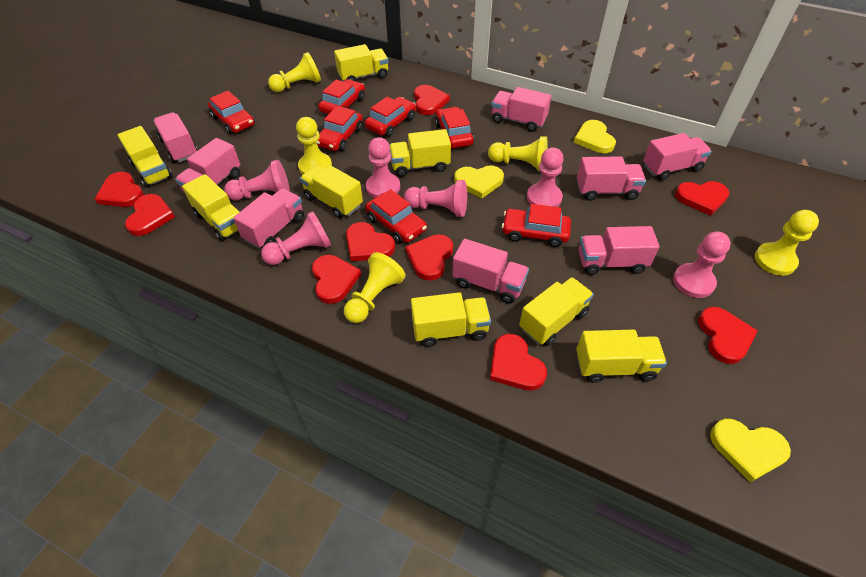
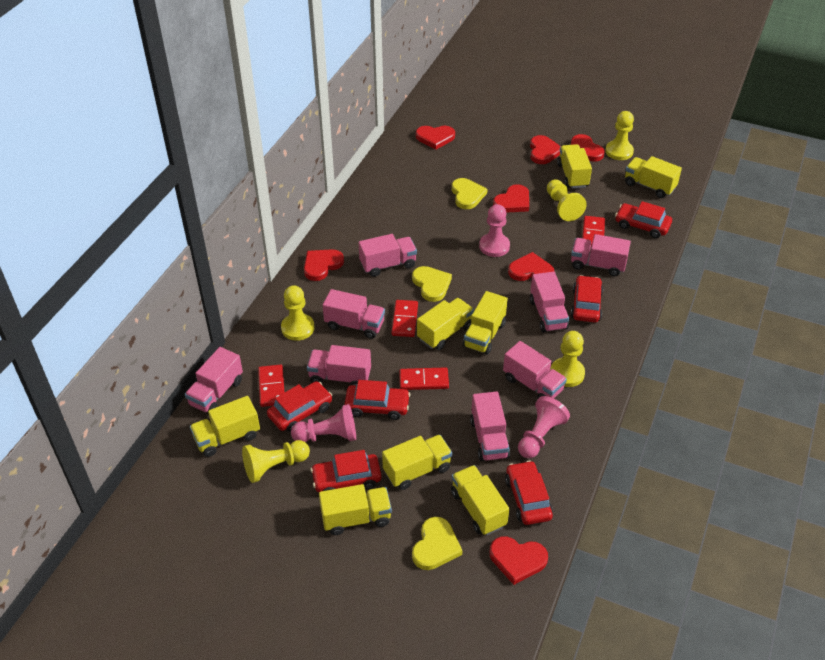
pink pawn: [224,160,290,200] [261,211,331,265] [366,137,400,198] [404,180,467,217] [527,148,564,207] [673,232,731,298] = 6 -> [291,404,356,442] [479,204,510,257] [518,396,570,458] = 3
red car: [208,91,255,134] [316,106,363,151] [318,79,365,114] [365,97,416,137] [365,189,427,244] [435,107,474,148] [502,204,571,247] = 7 -> [267,381,332,432] [310,450,382,492] [344,380,410,420] [505,460,553,525] [571,275,603,323] [615,201,672,238] = 6
red domino: none = 0 -> [258,365,284,407] [391,300,418,337] [399,367,449,390] [582,216,605,247] = 4
red heart: [95,172,144,207] [125,194,175,236] [312,255,361,304] [346,222,395,261] [405,234,453,281] [414,85,450,115] [490,334,547,391] [675,181,730,216] [698,307,758,364] = 9 -> [304,249,344,281] [416,126,455,150] [490,536,548,585] [493,184,529,213] [508,252,554,281] [530,135,560,164] [571,134,605,161] = 7

